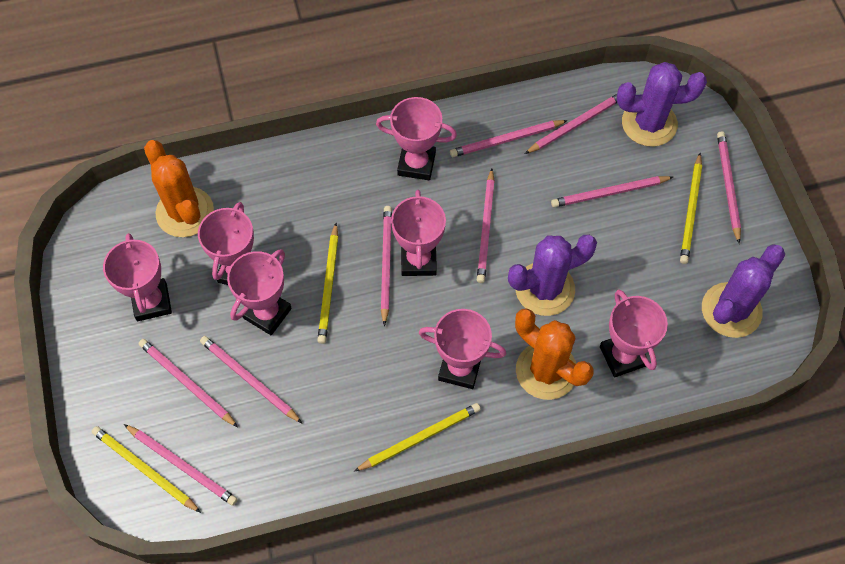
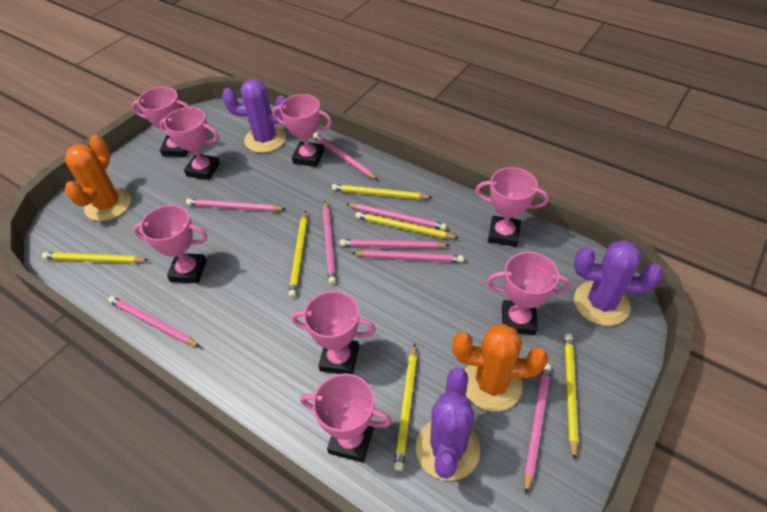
pink pencil: [124,424,238,506] [138,339,238,427] [200,336,302,423] [381,206,392,326] [450,120,568,157] [477,168,495,283] [525,94,617,154] [551,176,673,208] [717,131,741,244] = 9 -> [108,296,200,347] [186,199,285,212] [313,133,378,180] [323,201,336,284] [340,239,450,249] [346,204,447,230] [352,250,464,262] [524,364,551,494] = 8
pink trophy: [103,233,172,321] [198,202,254,285] [227,249,292,335] [376,97,457,180] [391,190,446,276] [419,309,507,389] [600,290,668,377] = 7 -> [132,87,190,157] [133,205,207,283] [159,107,220,180] [272,94,332,167] [292,291,376,374] [300,374,392,463] [475,167,549,247] [487,252,571,335] = 8
yellow pencil: [91,426,201,513] [317,223,338,344] [354,403,481,472] [680,153,702,264] = 4 -> [42,252,148,263] [288,210,307,298] [332,184,433,199] [355,212,458,239] [394,343,417,471] [564,334,579,461] = 6

